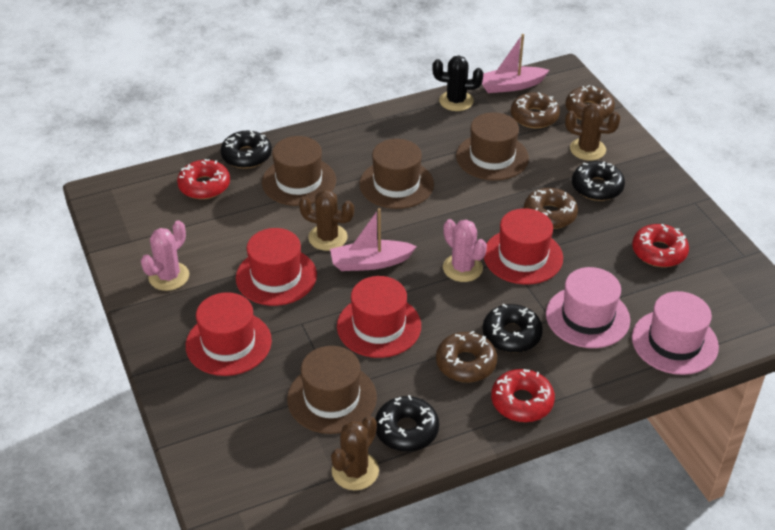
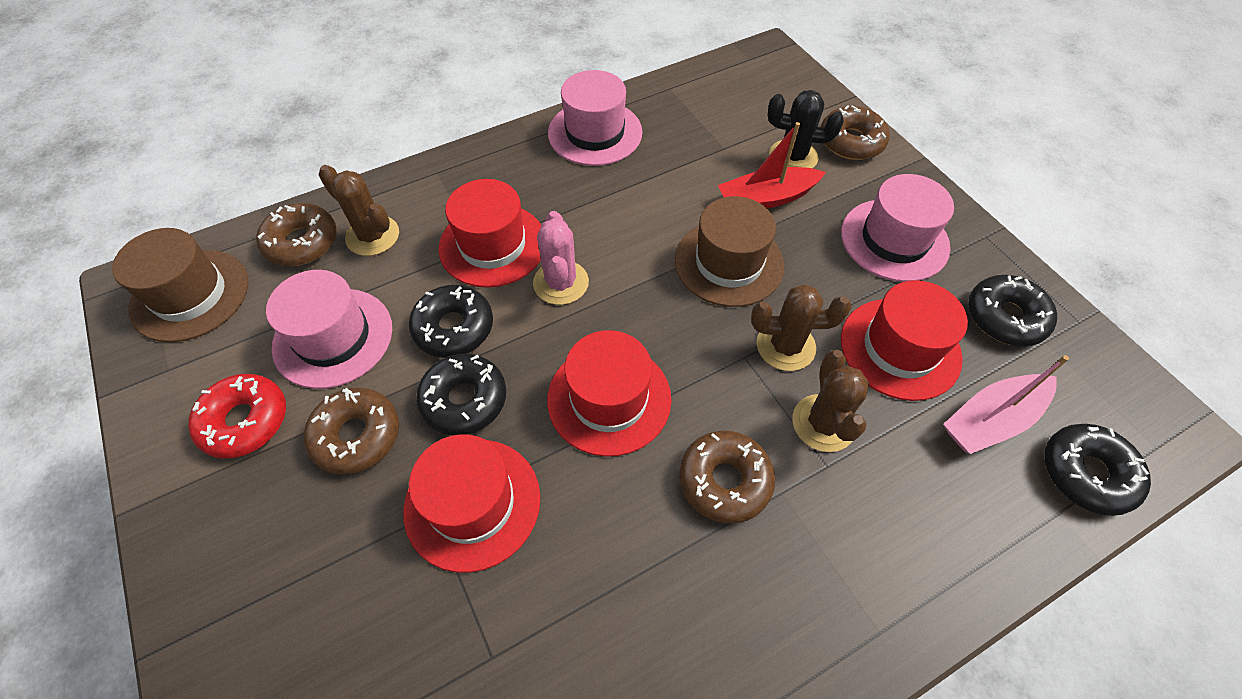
brown hat: [262,136,336,206] [287,346,377,434] [359,139,434,209] [456,112,529,181] = 4 -> [112,228,248,342] [675,196,784,307] = 2
pink boat: [330,208,417,271] [482,34,549,93] = 2 -> [943,355,1069,454] = 1
pink cactus: [141,220,189,291] [443,219,487,282] = 2 -> [533,211,589,305] = 1
pink hat: [546,267,630,348] [632,291,719,375] = 2 -> [266,270,392,389] [548,70,642,166] [841,174,954,282] = 3
red boat: none = 0 -> [718,122,826,209] = 1
red donut: [177,159,230,199] [491,369,555,422] [632,224,689,267] = 3 -> [188,374,286,459] = 1

